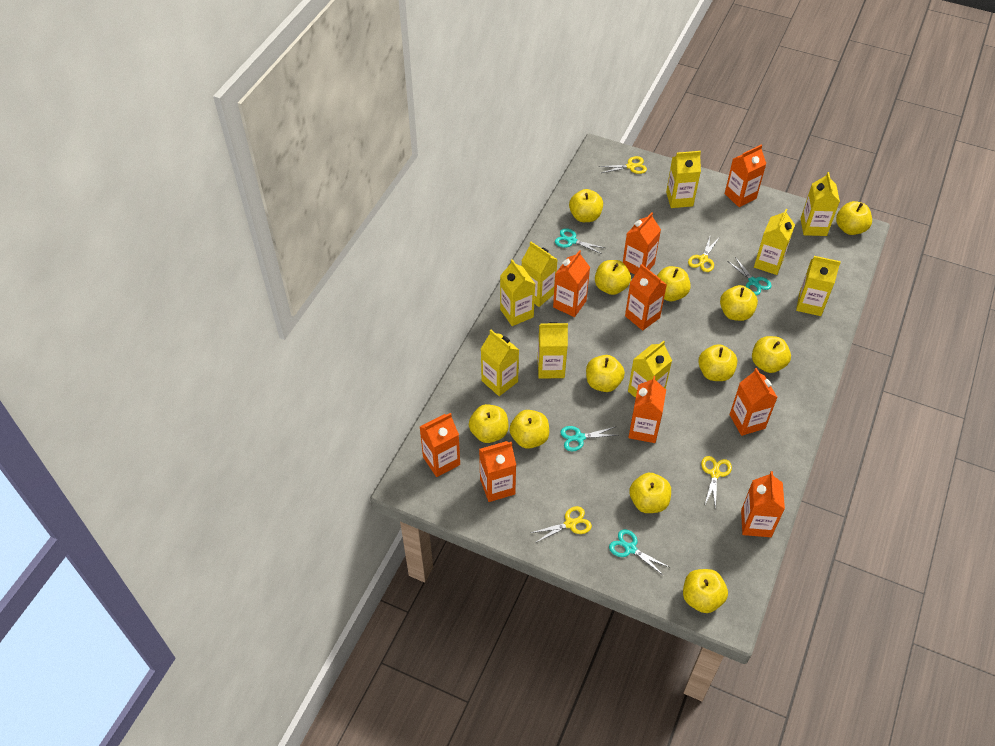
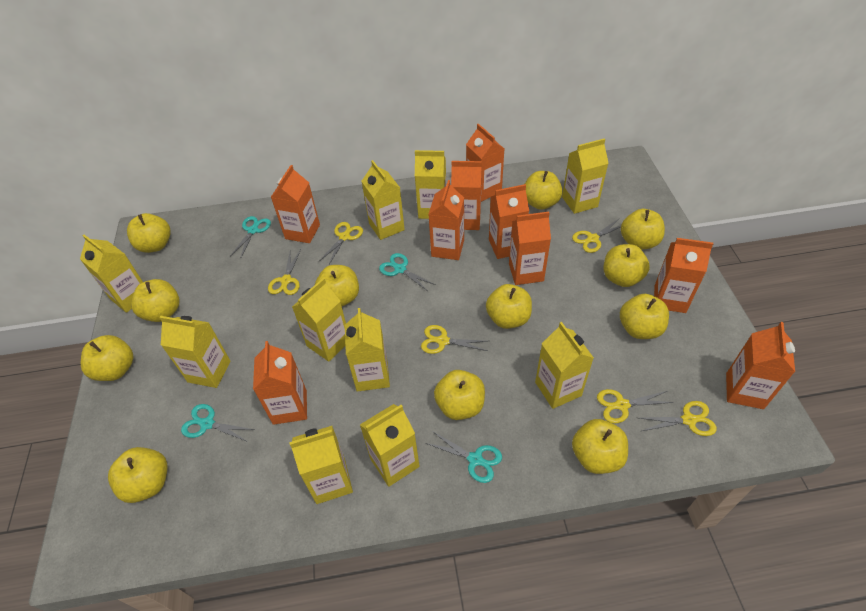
yellow carton: [481,330,519,396] [500,259,535,326] [522,242,558,307] [538,322,568,379] [628,341,672,398] [666,151,701,208] [754,209,795,275] [796,256,841,316] [801,172,840,236] = 9 -> [80,235,143,313] [159,316,231,388] [289,426,353,504] [292,278,346,362] [345,308,390,392] [360,404,419,487] [362,160,405,240] [415,150,446,219] [535,322,594,409] [562,138,609,214] = 10
yellow scissors: [531,506,592,543] [598,156,647,174] [688,237,719,272] [701,456,732,509] = 4 -> [268,250,301,295] [319,222,363,264] [421,325,487,354] [572,219,621,253] [597,389,674,423] [639,401,717,436] = 6

